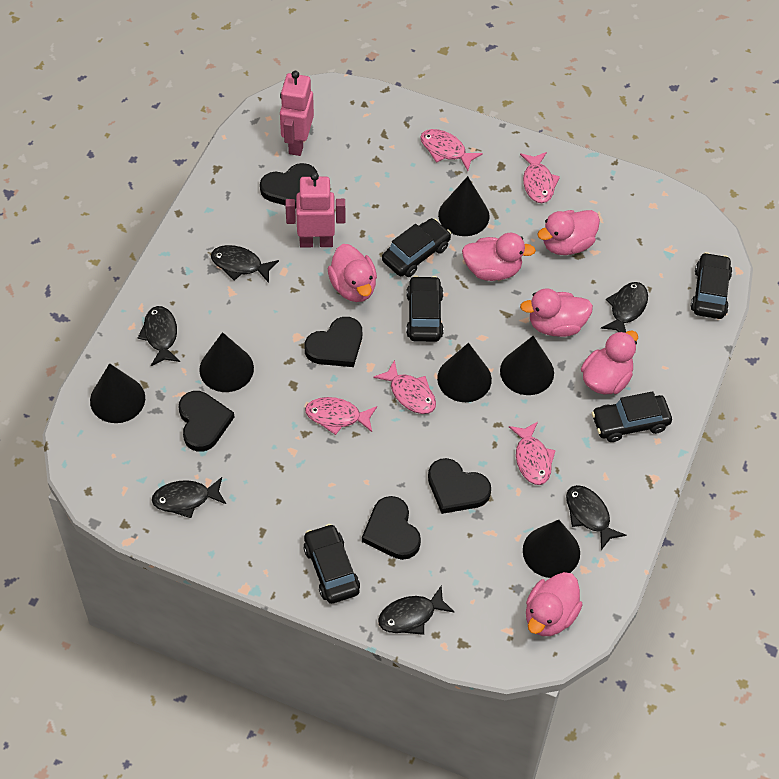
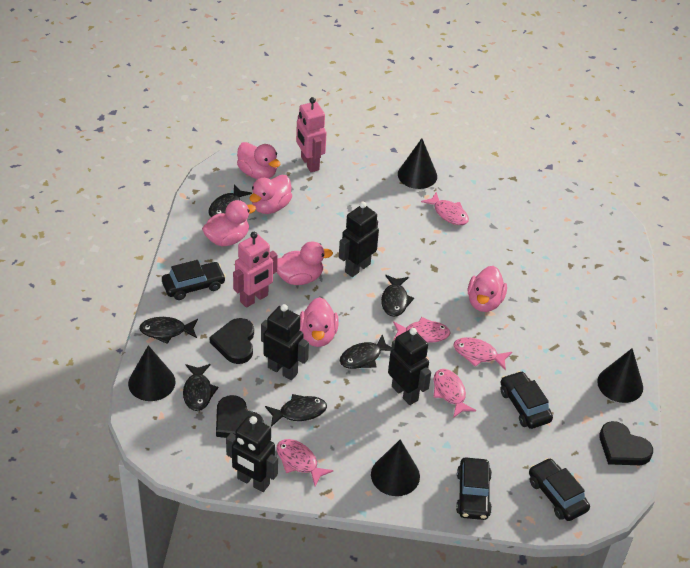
black car: [304,524,360,604] [382,218,451,277] [406,276,444,342] [592,391,672,442] [691,252,732,319] = 5 -> [162,260,226,300] [456,457,492,520] [500,371,553,429] [529,458,590,521] = 4
black cone: [90,363,145,423] [199,332,254,392] [437,343,492,402] [438,176,490,236] [500,336,554,395] [523,520,580,578] = 6 -> [128,345,176,401] [371,440,420,496] [398,138,437,189] [597,348,643,403] = 4
black heart: [178,391,234,452] [260,163,318,208] [304,317,362,367] [362,496,421,560] [428,458,491,514] = 5 -> [209,318,254,364] [216,395,264,438] [600,421,653,465] = 3
black robot: none = 0 -> [226,416,278,492] [261,304,309,380] [339,202,379,277] [388,328,431,405] = 4

